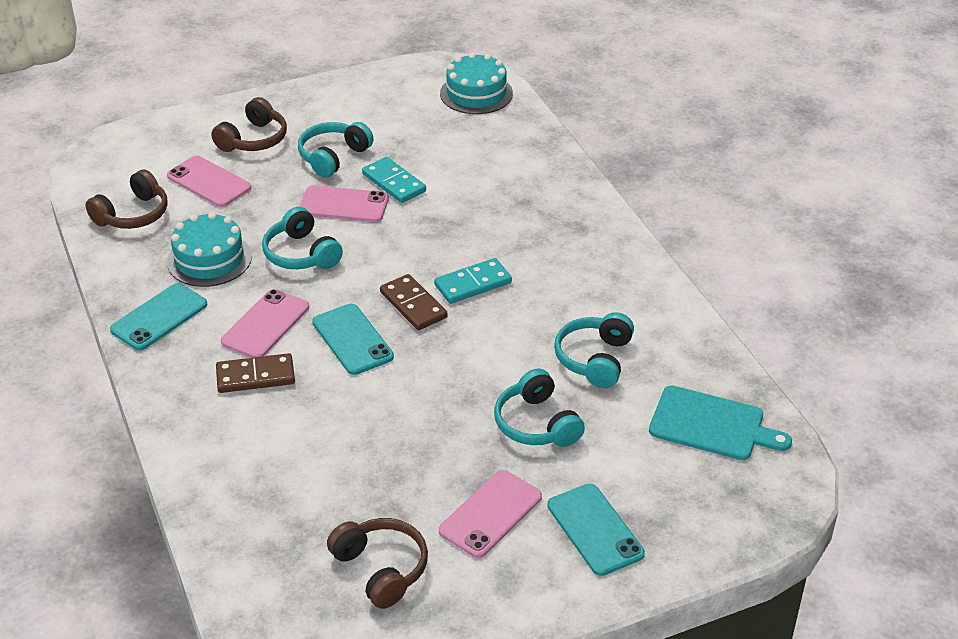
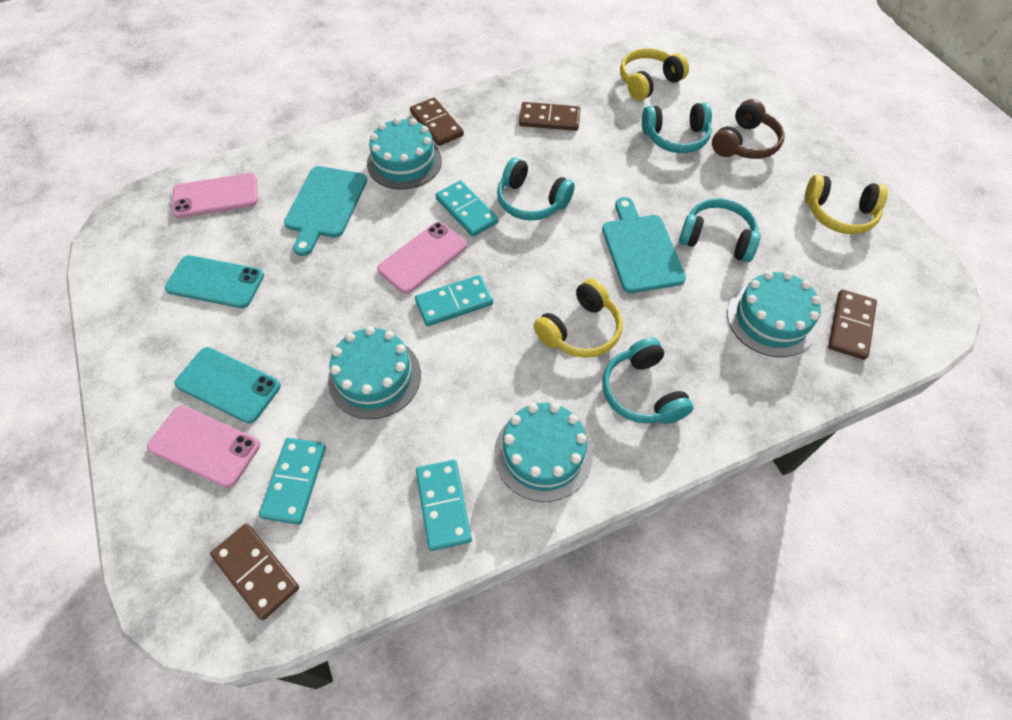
brown domino: [216,353,295,393] [380,274,448,330] = 2 -> [210,524,299,620] [410,98,464,146] [519,102,580,131] [828,289,877,360] = 4
brown headphones: [86,169,168,229] [211,97,287,152] [327,518,428,609] = 3 -> [712,99,785,159] = 1
pink phone: [167,156,251,207] [221,289,309,358] [299,185,389,222] [439,470,542,558] = 4 -> [147,406,260,488] [172,173,258,218] [377,222,467,294] = 3
turquoise cake: [167,212,252,287] [440,52,513,114] = 2 -> [328,327,421,419] [367,117,442,190] [494,403,593,502] [727,271,821,357] = 4
turquoise cutting board: [649,386,792,460] = 1 -> [284,166,367,256] [602,197,686,293] = 2
turquoise domino: [362,157,426,203] [434,258,512,304] = 2 -> [259,438,326,525] [415,275,493,326] [416,460,472,551] [435,180,498,237] = 4
turquoise phone: [110,283,207,350] [312,304,394,375] [547,484,645,576] = 3 -> [165,255,264,308] [174,347,281,424] = 2
yellow headphones: none = 0 -> [533,278,623,358] [620,48,689,101] [805,174,888,234] = 3

